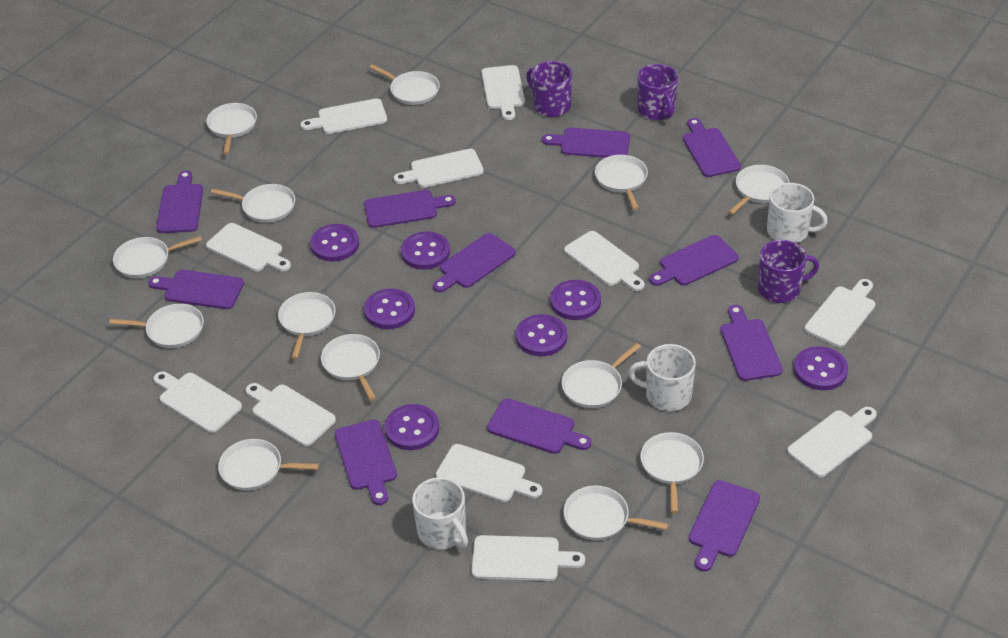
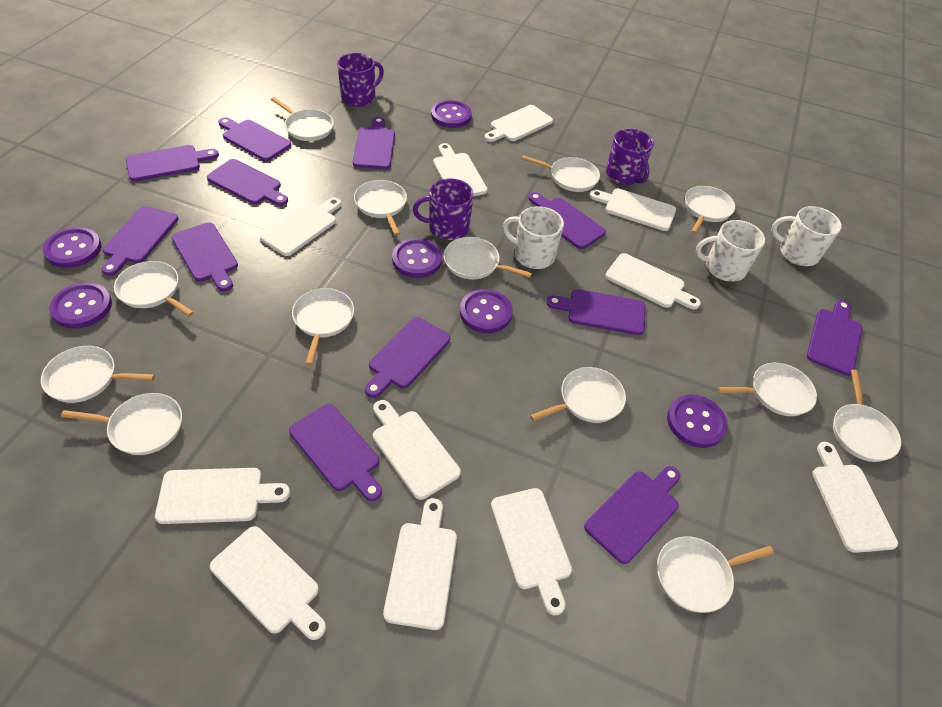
purple button: [310,224,359,261] [364,289,415,329] [384,404,439,450] [401,231,450,270] [516,314,567,356] [550,280,601,320] [794,346,848,390] = 7 -> [43,227,102,268] [49,282,112,329] [392,238,442,278] [431,100,472,128] [460,289,513,333] [667,395,728,448] = 6
purple cutting board: [148,270,244,309] [156,171,203,233] [335,419,397,505] [364,190,456,228] [433,233,515,292] [487,398,592,454] [542,128,630,158] [649,235,739,286] [683,118,741,177] [689,480,760,572] [720,305,783,381] = 11 -> [102,206,178,276] [126,145,219,181] [172,222,238,292] [207,159,288,206] [218,117,291,161] [289,404,382,501] [353,117,395,169] [365,317,450,398] [528,192,606,249] [546,289,645,335] [584,466,680,564] [807,300,862,376] = 12

